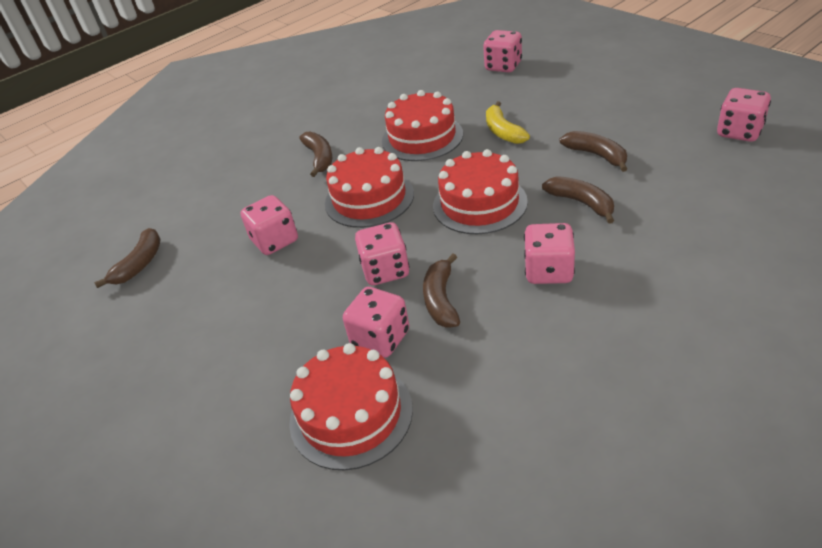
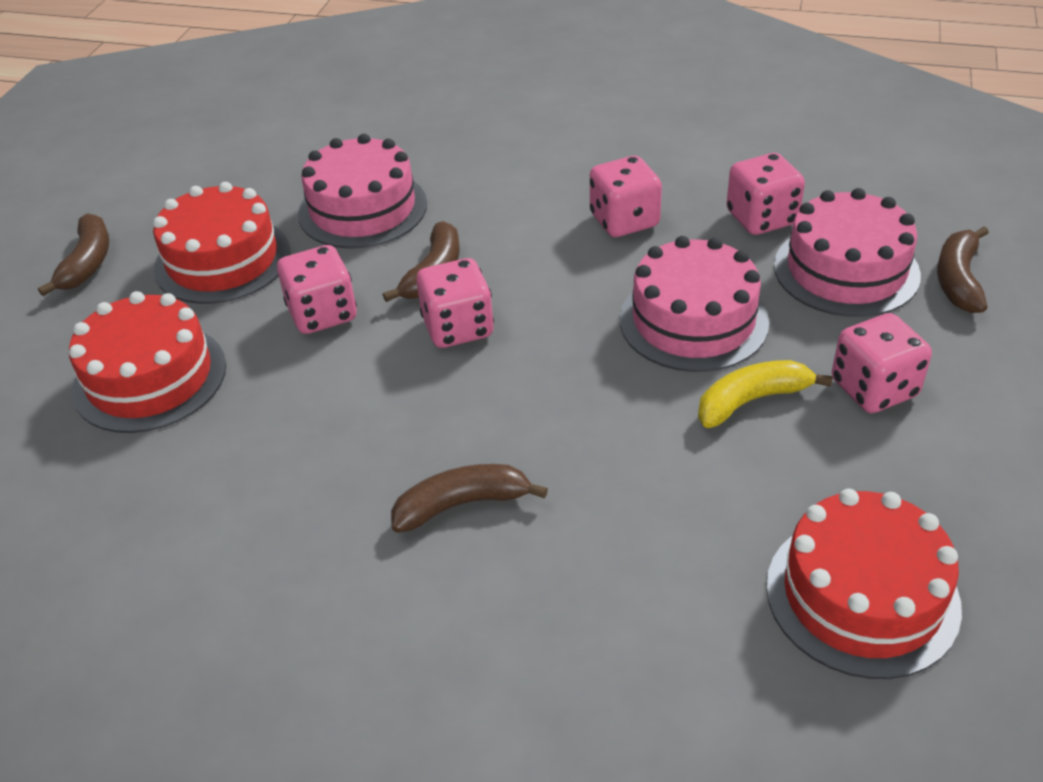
brown banana: [94,228,161,288] [299,131,332,177] [423,254,460,328] [542,176,614,224] [560,131,627,172] = 5 -> [38,213,109,296] [383,221,459,302] [391,464,548,533] [937,226,989,313] = 4
pink cake: none = 0 -> [298,134,427,249] [620,236,769,372] [774,188,921,317] = 3
pink dice: [241,195,298,255] [343,287,409,358] [355,222,410,285] [483,30,522,72] [524,223,575,284] [717,88,771,142] = 6 -> [277,245,357,334] [416,258,494,348] [590,156,662,237] [726,153,805,235] [832,313,932,413] = 5
red cake: [289,343,413,470] [325,147,414,228] [382,90,463,161] [433,149,528,234] = 4 -> [69,291,226,433] [153,182,290,304] [766,489,962,679] = 3

